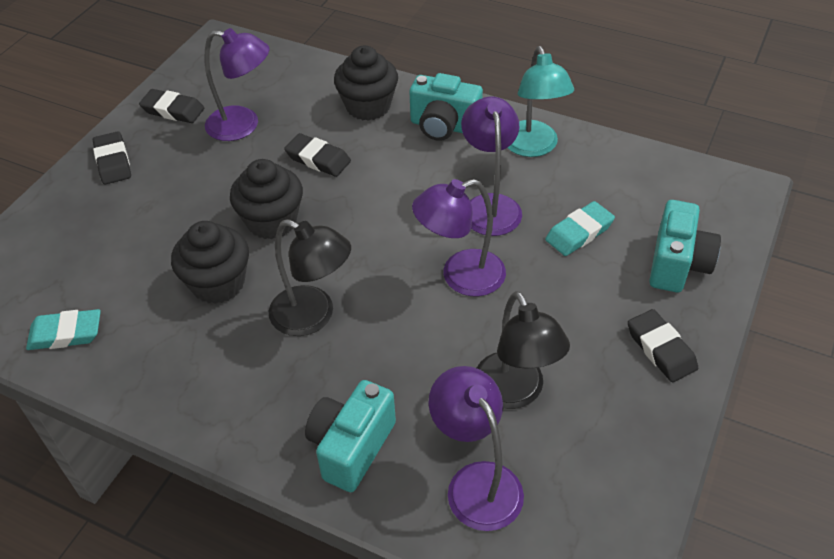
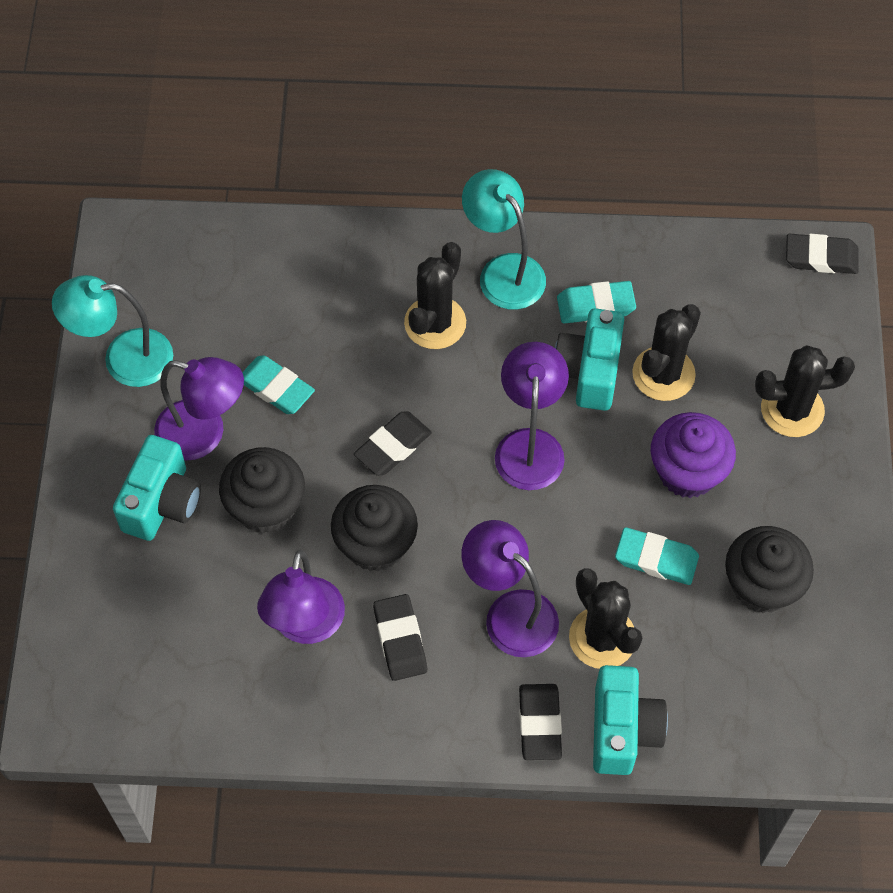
black cactus: none = 0 -> [404,242,466,349] [569,568,642,669] [632,304,701,401] [755,345,855,437] = 4
black lamp: [269,219,351,336] [477,291,570,409] = 2 -> none = 0
purple cupcake: none = 0 -> [651,412,736,498] = 1
turquoise eraser: [26,309,101,350] [545,201,615,256] = 2 -> [242,355,315,414] [557,281,636,323] [615,527,699,585] = 3
turquoise lamp: [507,46,574,157] = 1 -> [52,275,173,387] [462,169,546,310] = 2

